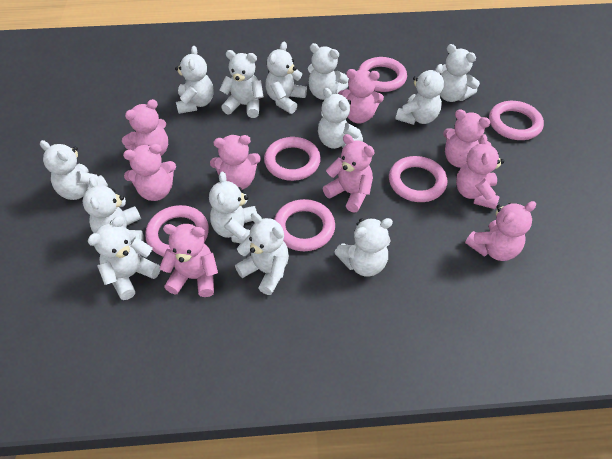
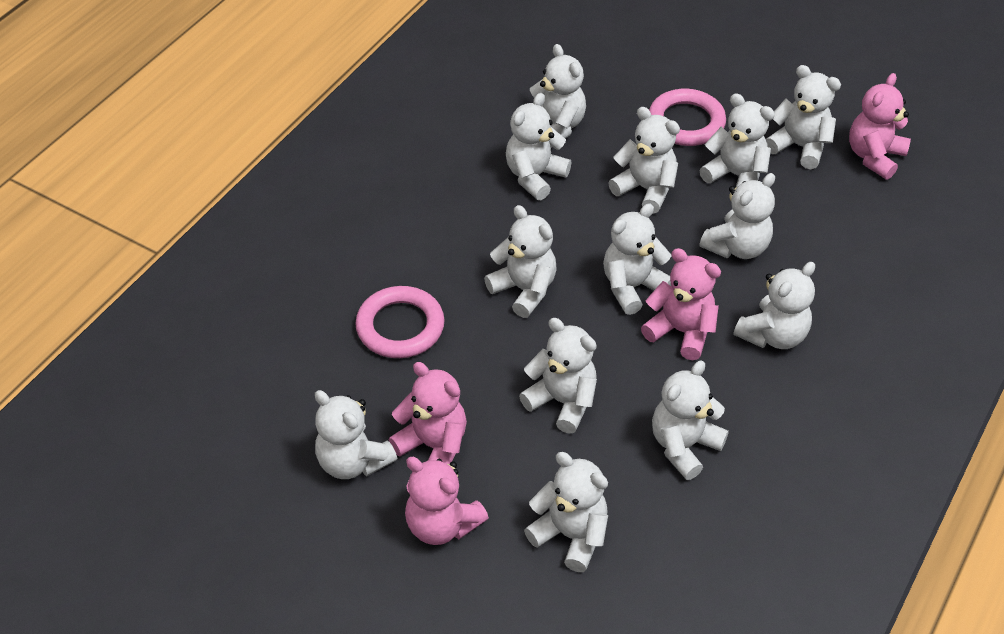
pink ring: [145,205,209,257] [264,137,321,181] [274,199,335,251] [358,57,407,92] [389,156,448,202] [489,101,544,140] = 6 -> [355,286,445,358] [649,89,726,146] = 2
pink teddy bear: [122,99,168,156] [123,144,176,201] [160,224,218,297] [210,135,261,190] [323,134,375,213] [338,69,384,123] [443,109,491,168] [456,134,504,209] [465,201,536,261] = 9 -> [389,362,467,464] [405,457,489,545] [641,248,721,360] [849,73,911,180] = 4

